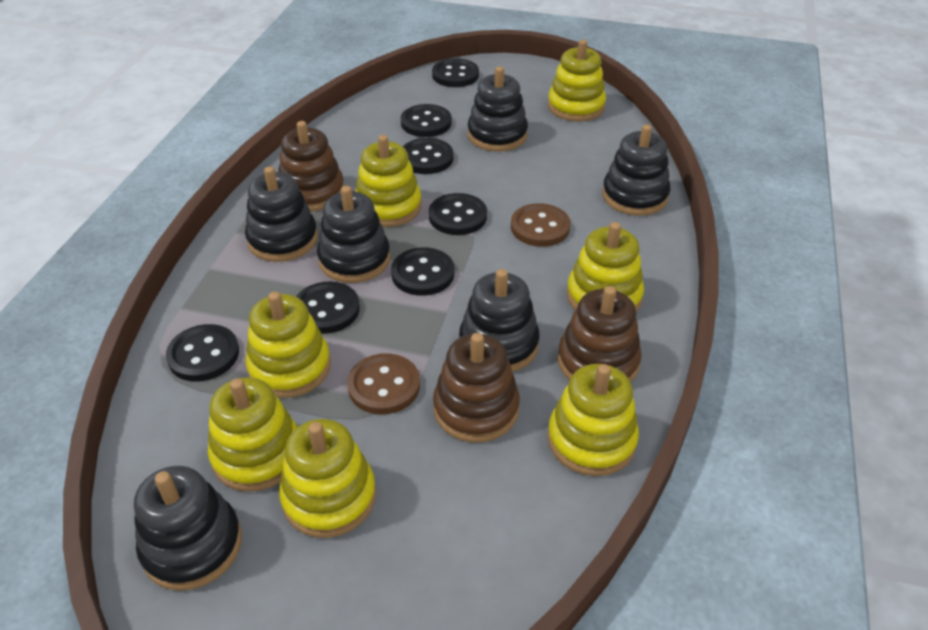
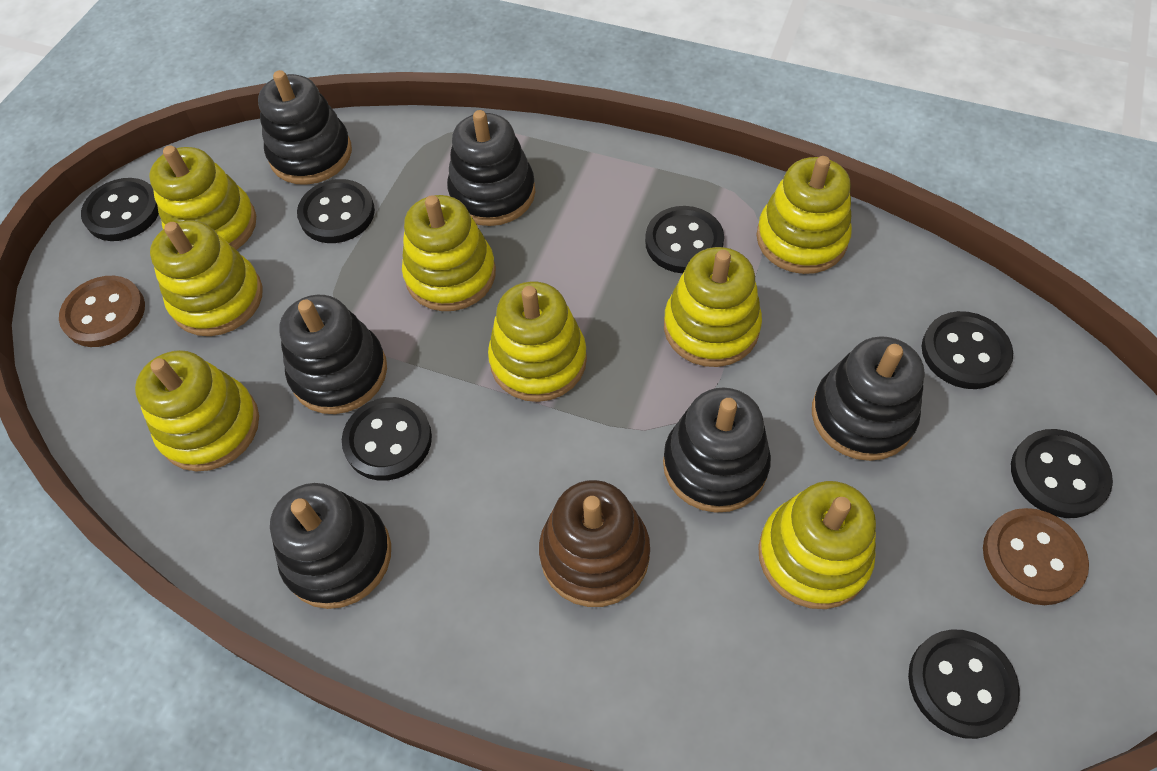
brown stacking toy: [278,121,344,212] [433,333,520,442] [558,286,642,382] = 3 -> [539,480,650,607] = 1
yellow stacking toy: [208,377,298,492] [246,291,331,398] [279,419,376,538] [355,135,422,227] [548,40,606,122] [548,364,639,476] [567,222,644,312] = 7 -> [135,350,259,471] [149,145,256,250] [150,220,262,336] [402,195,496,311] [488,281,587,402] [664,247,762,367] [756,156,852,274] [758,481,876,609] = 8

